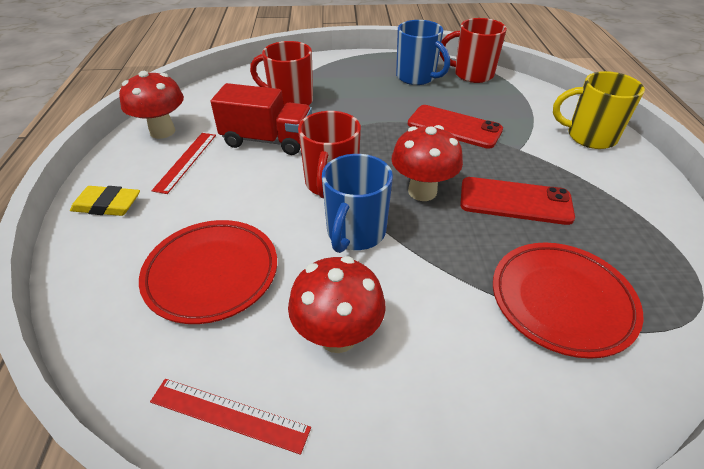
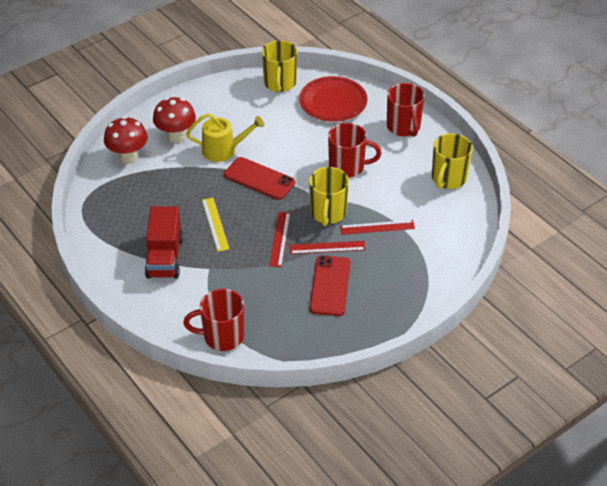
blue mug: [322,154,393,253] [396,20,450,85] = 2 -> none = 0
red mushroom: [119,71,184,139] [288,256,386,353] [391,125,463,201] = 3 -> [104,116,148,164] [153,97,196,143] = 2
red plate: [139,220,277,324] [493,243,643,359] = 2 -> [299,76,368,122] = 1
red ruler: [150,379,311,455] [152,133,216,194] = 2 -> [269,212,290,267] [290,241,366,254] [340,220,415,235] = 3
yellow eraser: [70,186,140,216] = 1 -> none = 0
yellow mug: [553,71,645,149] = 1 -> [262,40,298,93] [309,167,349,226] [432,133,473,189] = 3
yellow ruler: none = 0 -> [202,198,229,252] = 1
yellow watering can: none = 0 -> [186,113,264,162] = 1

